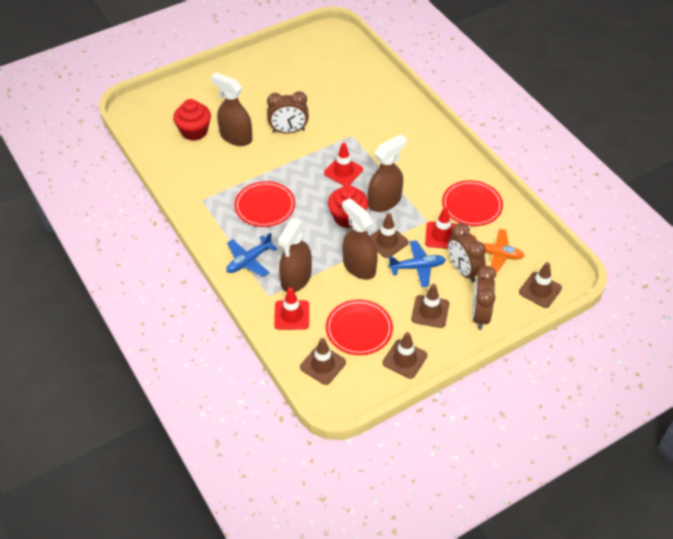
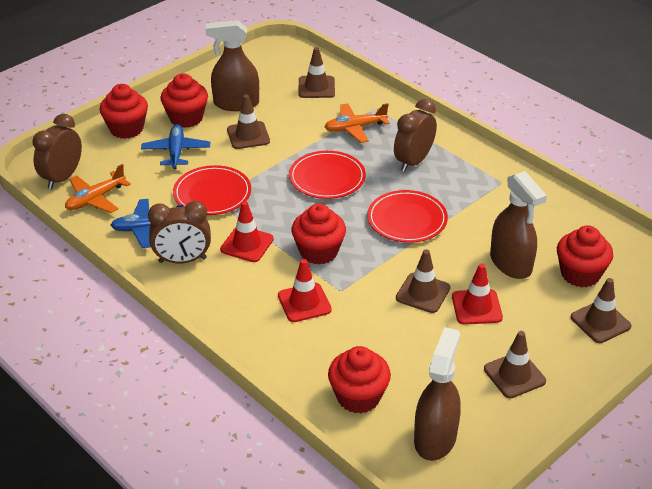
brown spray bottle: [211,72,252,146] [278,218,312,292] [342,198,378,280] [368,134,407,212] = 4 -> [206,20,259,111] [414,327,461,461] [490,171,547,279] = 3
orange plane: [473,229,525,274] = 1 -> [65,164,131,213] [325,103,390,143] = 2
red cupcake: [173,99,211,141] [328,185,368,228] = 2 -> [99,84,148,139] [160,73,208,128] [292,204,346,265] [328,346,391,414] [557,225,613,287] = 5

